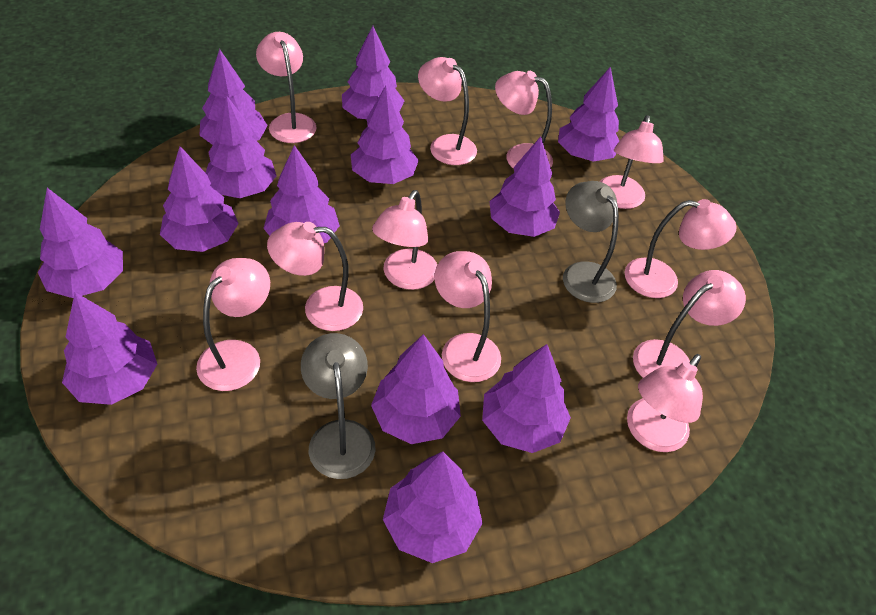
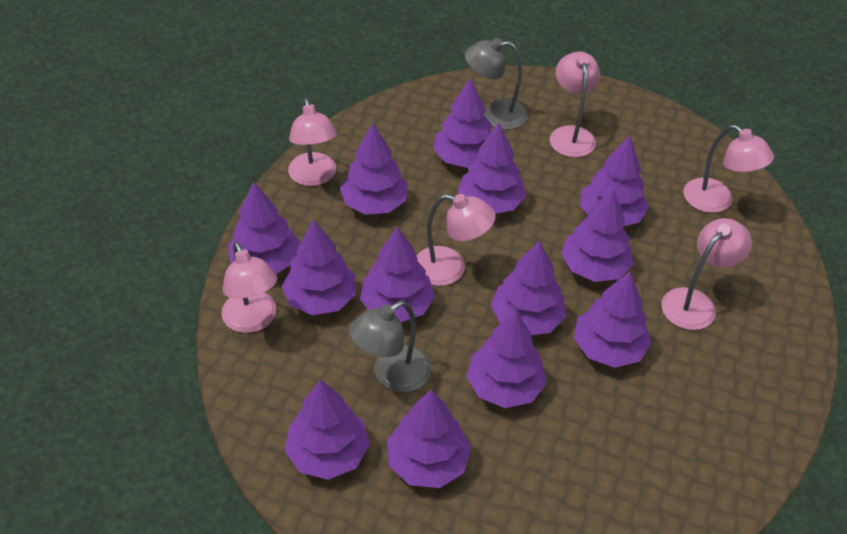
pink lamp: [196,258,270,391] [256,32,316,143] [267,222,363,331] [372,190,437,290] [418,57,477,165] [434,251,501,382] [495,71,553,169] [600,115,664,209] [625,199,736,298] [627,354,703,452] [633,270,746,378] = 11 -> [221,241,277,333] [288,98,337,186] [416,194,496,286] [550,52,600,157] [662,218,752,330] [683,125,774,213] = 6

